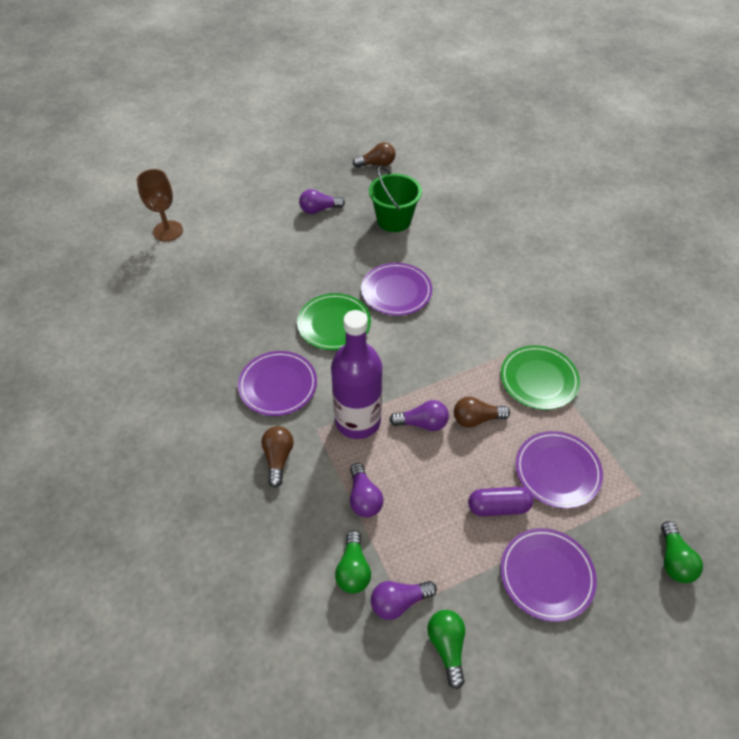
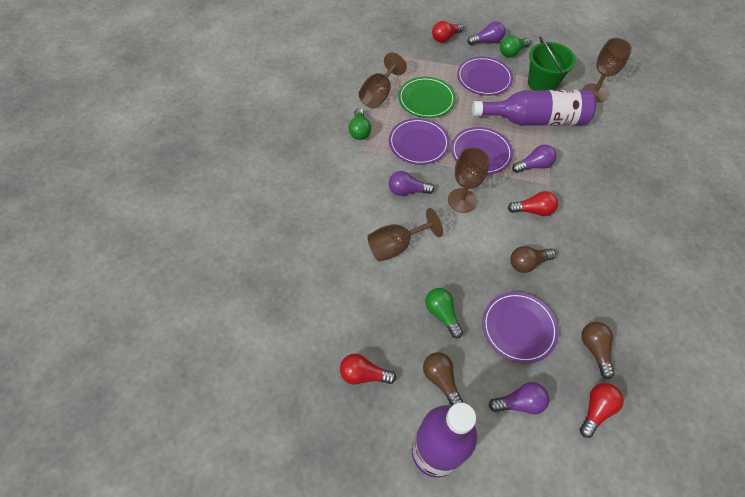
brown goblet: [137,169,183,242] = 1 -> [359,52,407,108] [367,208,443,262] [448,147,489,213] [582,38,632,102] = 4
green plate: [297,293,371,350] [501,345,580,410] = 2 -> [398,77,456,118] = 1
purple bottle: [331,310,382,439] = 1 -> [412,403,477,478] [472,89,596,126] = 2
purple capsule: [468,487,533,516] = 1 -> none = 0
red light bulb: none = 0 -> [340,354,396,385] [432,21,464,43] [508,191,558,216] [580,383,624,438] = 4

